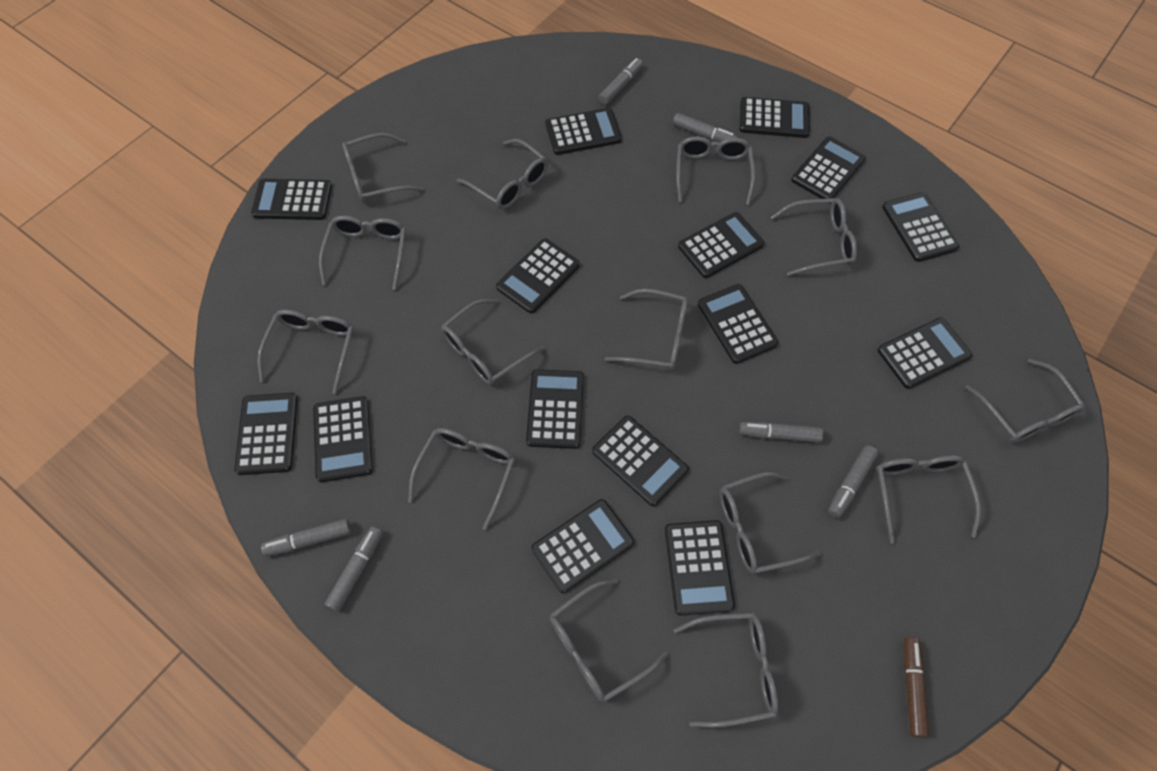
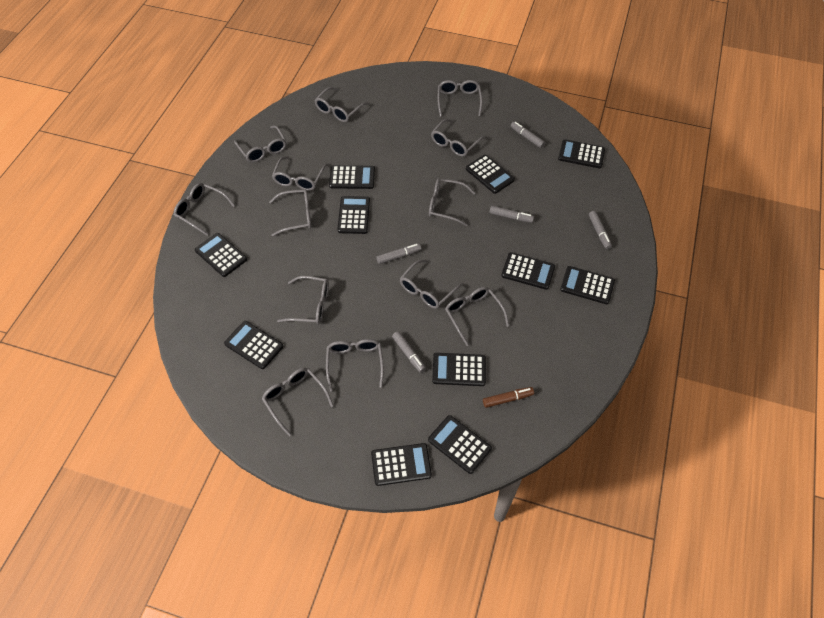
black calculator: [234,393,298,475] [251,179,332,220] [313,396,373,482] [496,238,580,314] [526,369,584,449] [531,499,634,593] [545,108,622,155] [592,415,689,506] [665,520,735,616] [678,212,764,278] [698,284,778,364] [739,97,810,138] [791,136,866,199] [878,317,973,389] [882,192,959,262] = 15 -> [195,233,247,277] [224,321,283,369] [329,165,375,189] [337,196,370,234] [371,443,432,486] [428,415,492,474] [432,353,486,386] [466,155,515,194] [501,252,555,290] [558,139,605,168] [560,266,615,304] = 11
grey glasses: [257,309,354,394] [319,216,406,290] [342,133,424,203] [408,428,515,530] [441,299,545,385] [457,139,548,209] [549,579,668,702] [604,288,688,370] [673,612,778,728] [676,136,755,205] [720,472,821,574] [771,198,857,276] [876,455,981,544] [965,359,1085,443] = 14 -> [174,183,235,236] [234,125,286,162] [262,368,334,436] [269,189,311,236] [272,156,327,191] [277,276,329,324] [314,87,369,122] [326,339,384,391] [400,260,463,309] [429,178,475,226] [431,119,486,157] [438,80,483,117] [445,287,509,346] = 13
grey marker: [261,519,351,556] [325,526,383,612] [598,58,643,105] [673,113,738,143] [739,422,823,443] [828,445,878,518] = 6 -> [376,243,421,264] [392,331,426,373] [489,206,534,223] [510,122,545,148] [589,211,612,249] = 5

